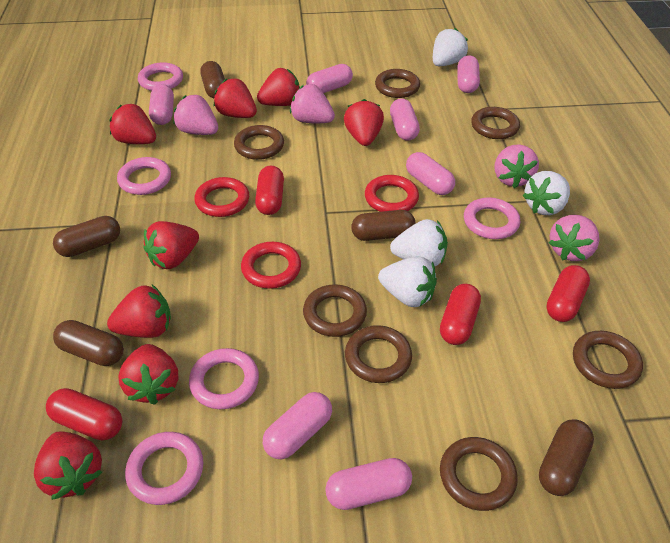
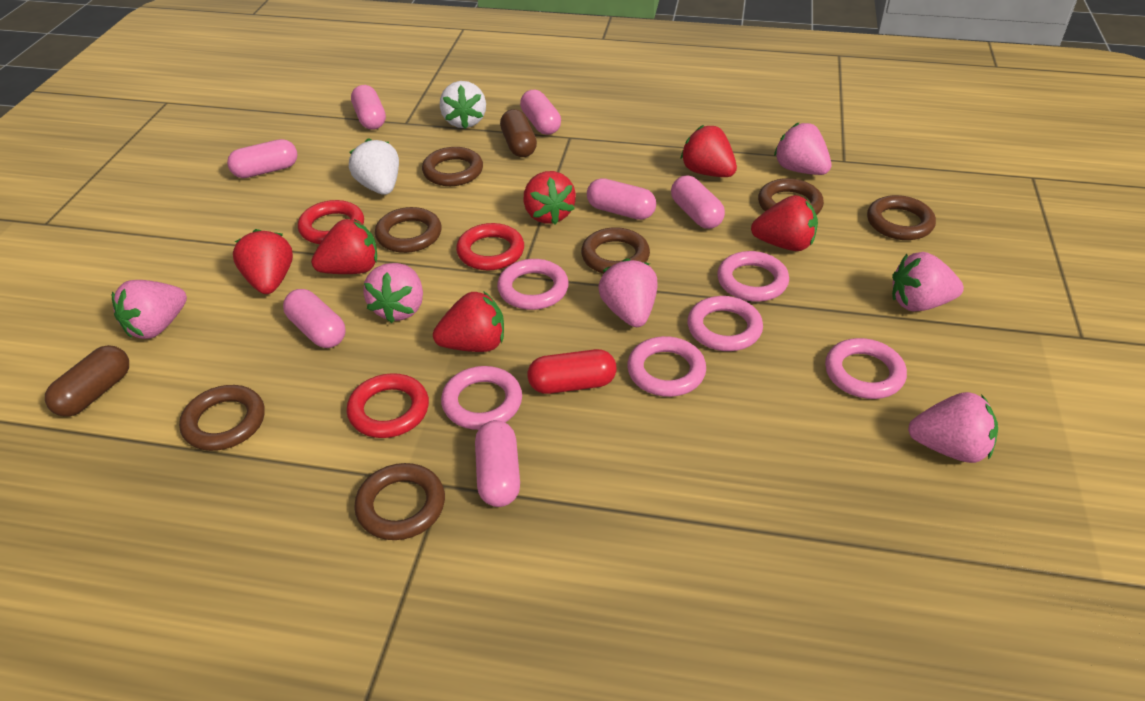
brown capsule: [53,216,120,257] [53,320,124,366] [200,61,225,98] [351,210,415,241] [539,419,594,496] = 5 -> [45,345,129,417] [500,109,537,157] = 2
pink ring: [117,157,171,195] [125,432,203,505] [138,62,183,91] [189,348,259,409] [464,197,520,239] = 5 -> [441,366,522,430] [497,259,569,310] [627,336,706,397] [687,296,763,351] [717,251,789,302] [825,338,907,399] = 6
pink strawberry: [174,95,218,135] [290,84,335,123] [495,144,539,188] [549,215,599,261] = 4 -> [112,280,187,339] [363,263,423,323] [598,258,657,327] [774,123,831,175] [892,252,964,312] [908,392,998,463] = 6
red capsule: [46,388,123,440] [255,166,284,215] [440,284,481,345] [546,265,590,322] = 4 -> [528,349,617,394] = 1
red strawberry: [34,431,102,500] [107,285,171,338] [109,104,156,144] [119,344,178,405] [143,221,199,269] [214,79,257,118] [257,68,300,106] [344,99,384,146] = 8 -> [233,229,293,294] [311,219,377,274] [433,291,504,352] [523,171,576,224] [680,125,737,177] [751,195,818,251] = 6
white strawberry: [378,256,437,307] [390,219,448,266] [433,28,468,66] [523,171,570,215] = 4 -> [349,138,399,195] [440,81,486,129] = 2

